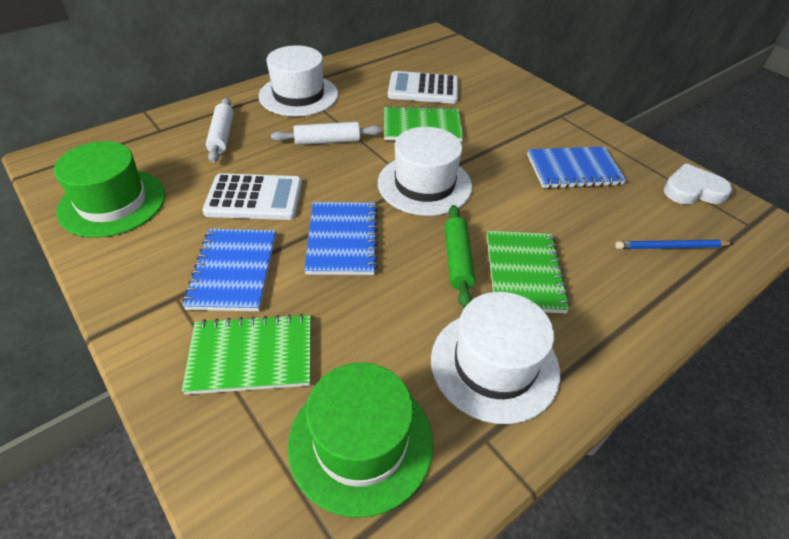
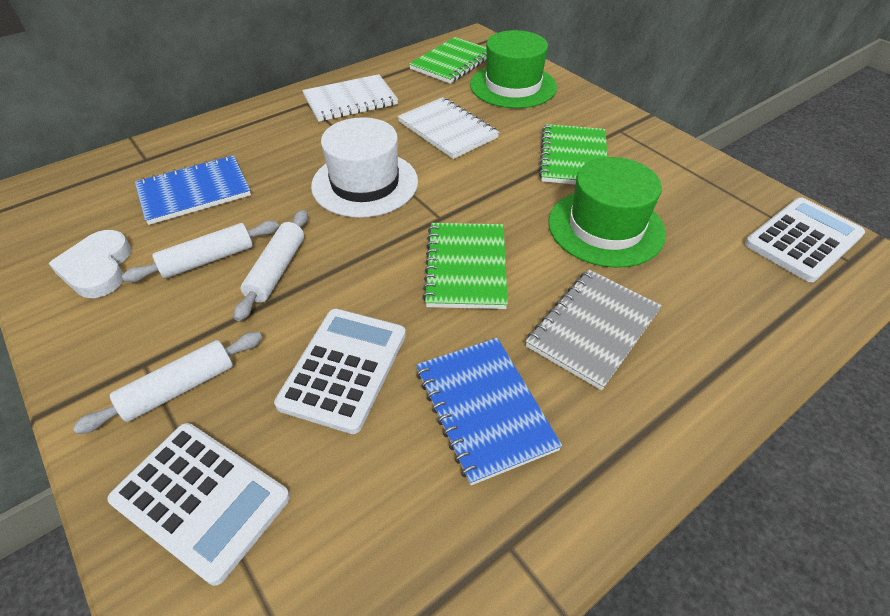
blue notebook: [182,229,276,311] [304,202,378,275] [527,147,626,189] = 3 -> [135,155,251,225] [416,338,562,485] = 2
blue pencil: [615,240,733,249] = 1 -> none = 0
green rolling pin: [444,205,475,308] = 1 -> none = 0
grey notebook: none = 0 -> [525,269,662,390] = 1
white calculator: [202,173,302,220] [388,71,458,104] = 2 -> [107,423,290,586] [274,309,406,434] [745,198,865,282] = 3
white hat: [259,45,338,116] [378,127,472,216] [431,292,560,424] = 3 -> [311,117,418,218] = 1
white notebook: none = 0 -> [302,74,398,122] [398,97,499,159] = 2
white rolling pin: [206,98,234,163] [271,122,382,145] = 2 -> [73,332,262,434] [122,221,279,282] [234,210,308,321] = 3

